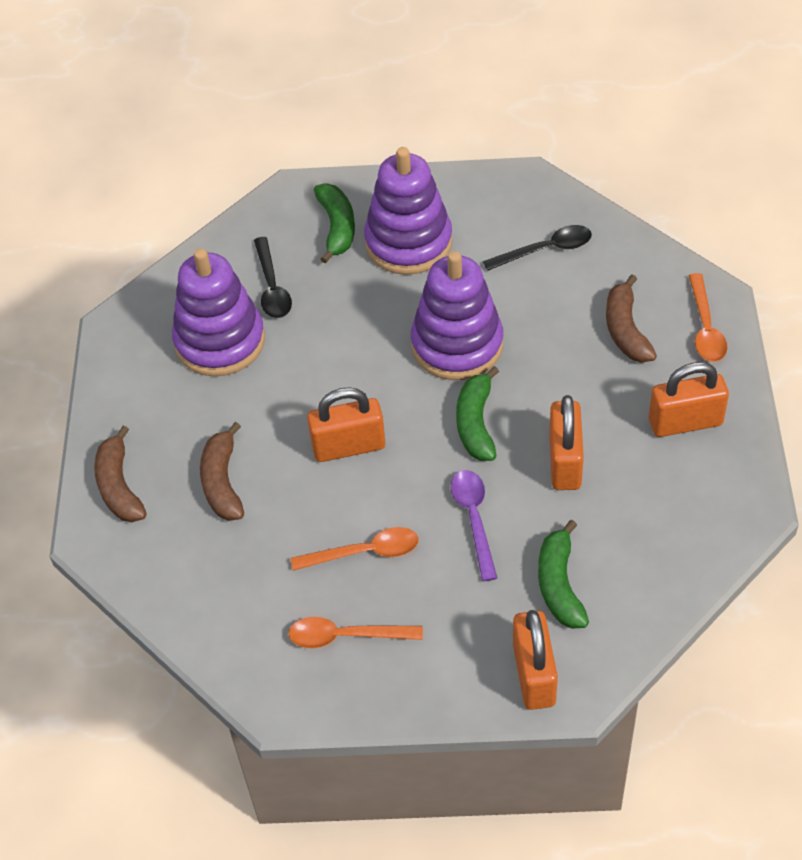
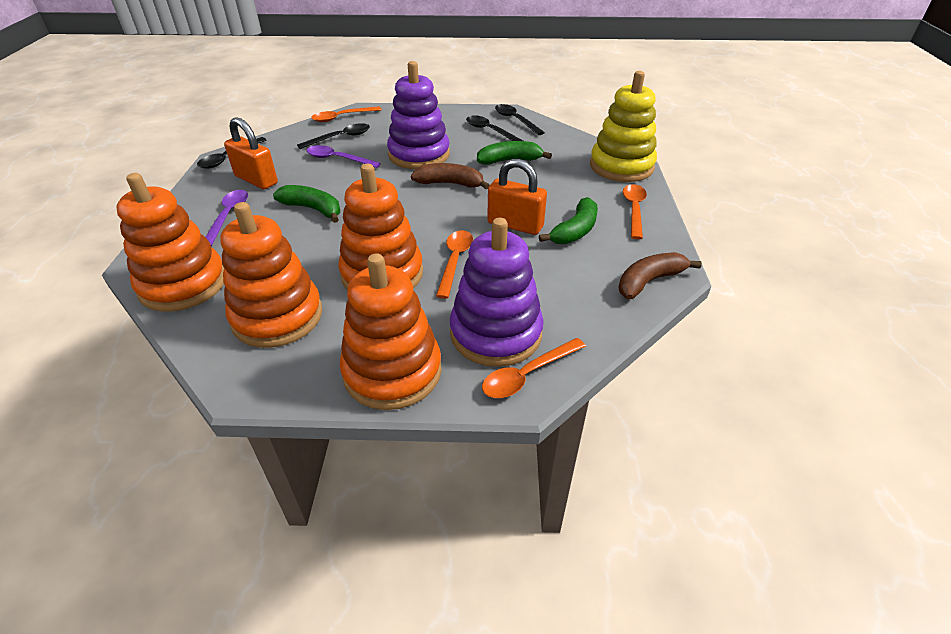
black spoon: [254,237,292,318] [483,225,592,271] = 2 -> [197,137,267,168] [297,123,370,149] [466,115,523,141] [495,104,545,135] = 4
brown banana: [94,426,147,522] [200,422,244,521] [606,275,657,363] = 3 -> [411,163,490,189] [618,252,702,299] = 2
orange padlock: [307,387,385,462] [513,610,558,710] [549,395,584,490] [649,362,729,437] = 4 -> [224,117,278,189] [487,159,547,235] = 2
orange spoon: [289,617,423,648] [291,527,419,571] [688,273,728,362] = 3 -> [311,106,382,122] [436,230,473,299] [482,338,586,398] [623,184,647,239] = 4
orange stacking toy: none = 0 -> [116,173,224,312] [220,202,322,348] [338,164,423,290] [339,253,442,410] = 4
purple spoon: [451,470,497,581] = 1 -> [205,190,248,246] [307,145,381,168] = 2
purple stacking toy: [172,248,265,376] [364,147,453,275] [411,251,503,380] = 3 -> [387,61,450,169] [450,218,544,367] = 2
yellow stacking toy: none = 0 -> [590,71,657,182] = 1

